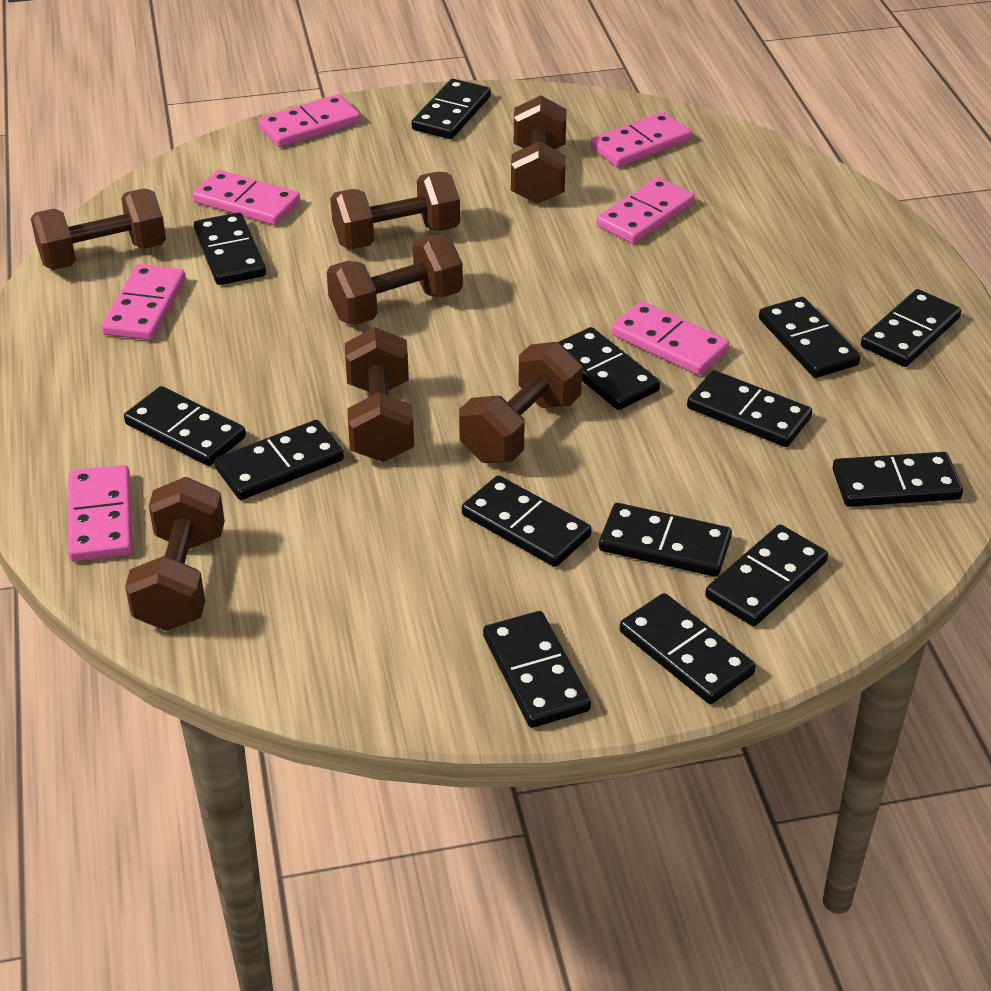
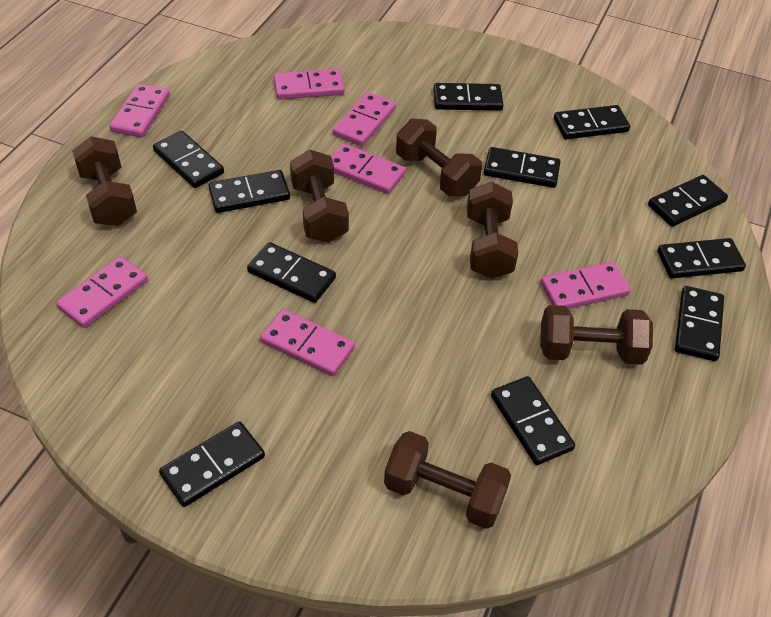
black domino: [124,386,246,466] [194,212,266,285] [214,420,344,500] [411,79,491,139] [462,475,592,567] [483,611,591,728] [559,327,660,410] [599,503,732,577] [620,593,756,704] [687,370,812,447] [705,525,828,626] [759,297,861,378] [832,452,963,507] [861,289,961,367] = 14 -> [153,131,224,188] [159,421,265,507] [208,170,290,213] [247,242,336,303] [433,83,503,111] [484,147,561,188] [491,376,575,465] [554,105,630,139] [648,175,728,227] [657,238,746,279] [675,286,724,361] = 11
brown dumbbell: [31,189,166,270] [125,477,225,631] [327,235,463,325] [331,172,460,249] [345,327,414,462] [459,342,582,463] [511,95,567,204] = 7 -> [72,136,137,226] [290,150,349,243] [384,431,511,529] [396,118,482,197] [467,181,518,279] [540,305,653,365] = 6

